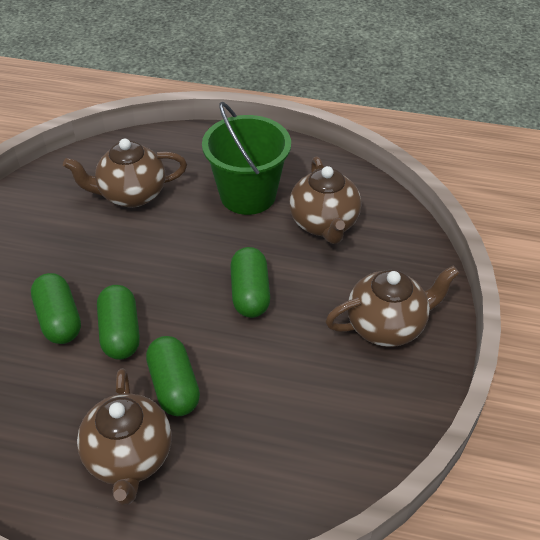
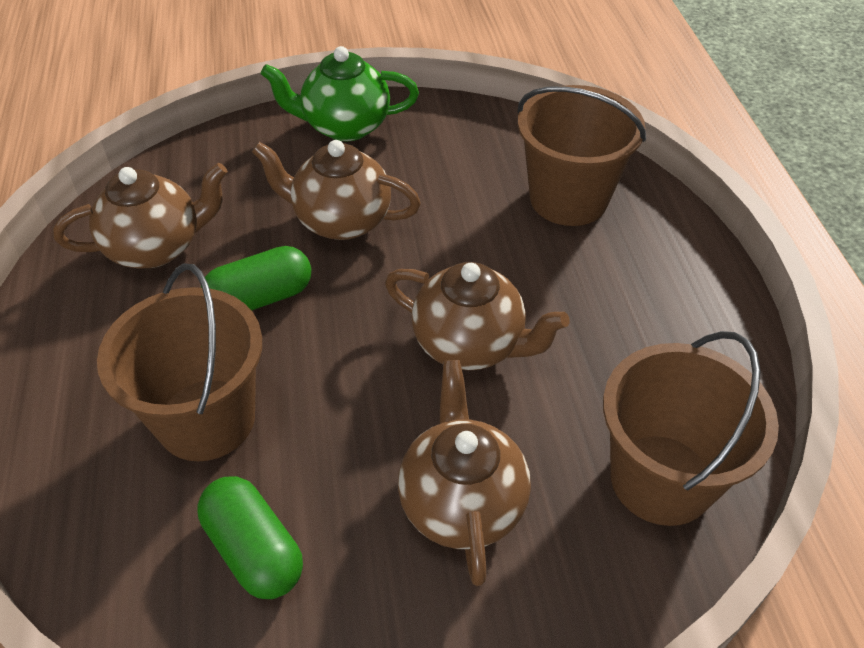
brown bucket: none = 0 -> [97,263,262,461] [517,85,646,226] [603,331,779,526] = 3
green bucket: [202,102,291,215] = 1 -> none = 0
green capsule: [31,273,81,344] [97,285,140,360] [146,336,200,416] [230,247,270,318] = 4 -> [198,476,303,599] [201,246,311,311] = 2
green teapot: none = 0 -> [261,46,419,141] = 1

